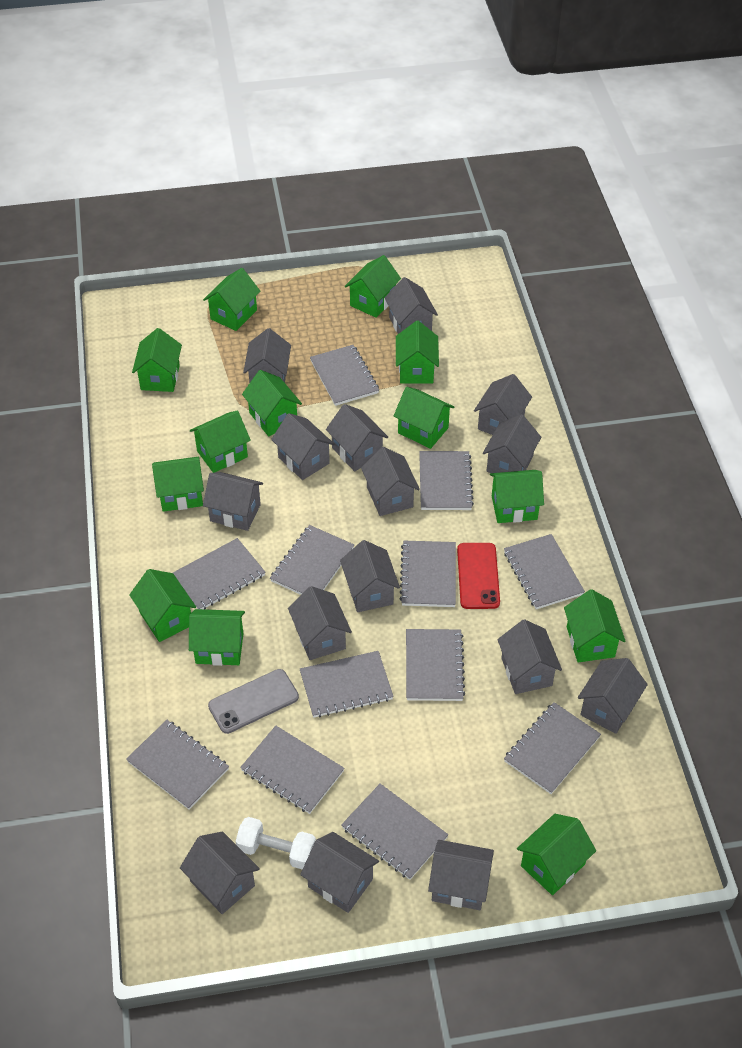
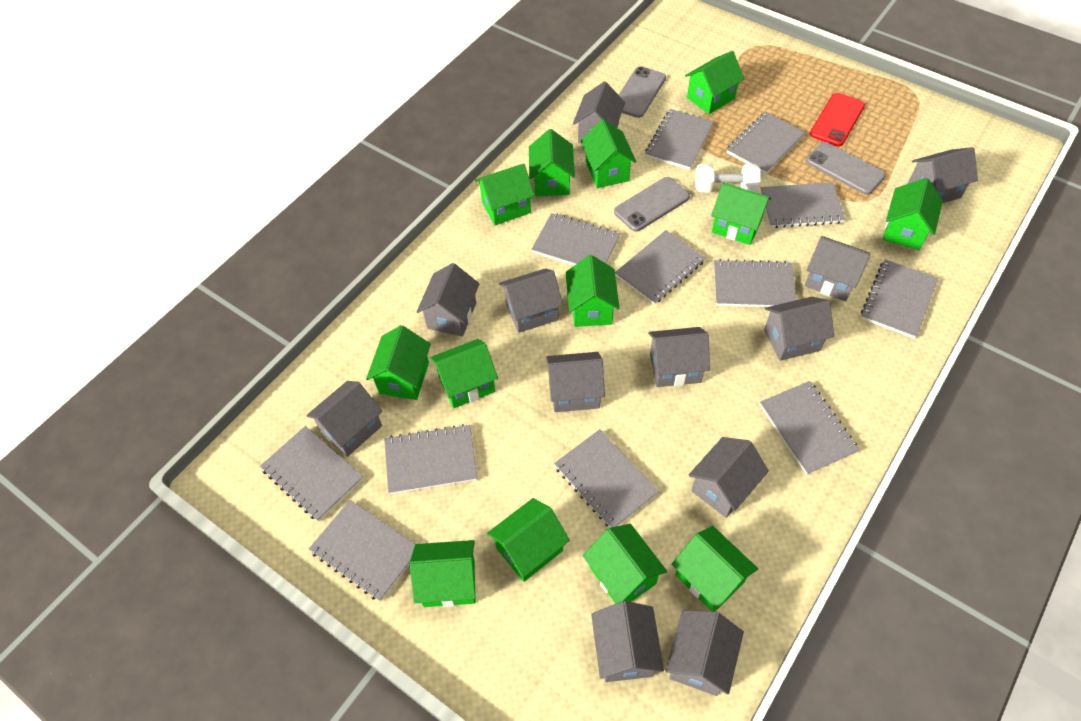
grey house: [180,831,260,914] [203,472,263,531] [243,328,291,383] [271,413,334,480] [288,586,352,660] [300,832,379,913] [326,404,388,471] [340,540,400,612] [361,447,420,516] [384,277,438,334] [428,840,494,910] [474,374,532,435] [483,414,541,473] [497,619,562,694] [578,658,648,734] = 15 -> [306,381,382,457] [417,263,480,337] [499,268,563,333] [546,352,605,412] [573,81,625,144] [591,601,664,682] [648,327,710,387] [665,610,744,696] [689,437,769,518] [764,297,834,361] [804,236,871,301] [908,147,978,203] = 12
grey phone: [208,669,299,734] = 1 -> [614,177,690,232] [619,66,666,118] [806,142,886,195] = 3

